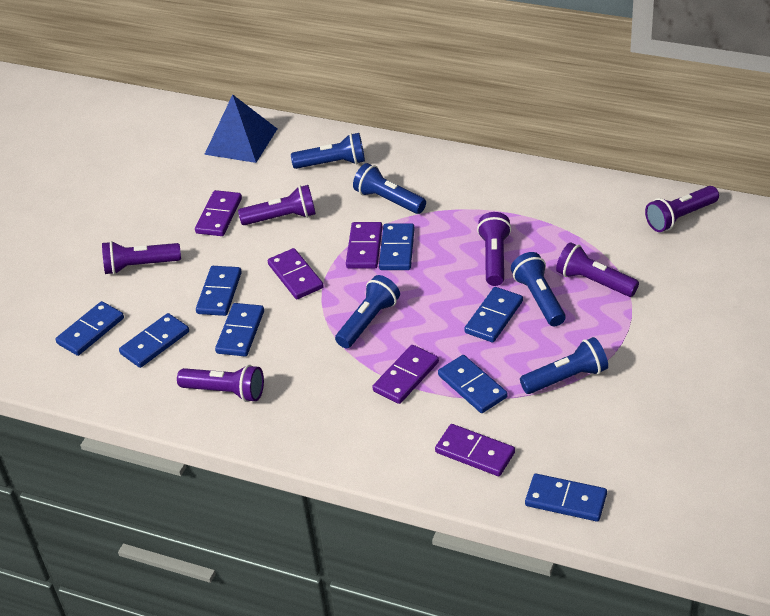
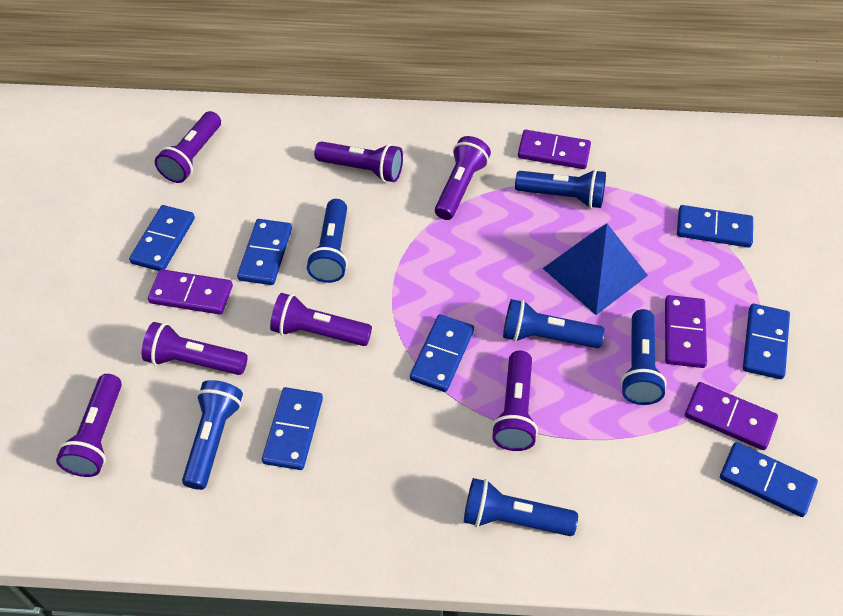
blue domino: [55,301,124,356] [119,313,189,368] [196,266,242,316] [215,303,264,356] [379,223,415,270] [438,355,508,413] [464,287,523,342] [525,474,607,522] = 8 -> [129,205,195,271] [237,219,292,285] [262,387,323,470] [410,314,474,392] [677,205,753,248] [720,442,818,517] [743,304,790,379] = 7
blue flashlight: [291,133,365,169] [335,275,400,348] [353,163,426,214] [511,252,566,326] [520,337,608,394] = 5 -> [182,380,243,490] [307,199,348,283] [464,478,578,536] [503,299,605,348] [515,169,606,209] [620,309,667,405] = 6
purple domino: [195,190,242,236] [268,248,324,299] [346,222,382,268] [372,345,439,404] [435,424,515,476] = 5 -> [148,269,233,315] [518,130,591,169] [665,295,707,368] [685,382,778,450] = 4
purple flashlight: [102,241,181,275] [177,365,264,402] [238,185,316,225] [477,212,511,286] [556,242,639,297] [645,186,719,232] = 6 -> [56,374,122,477] [142,322,248,375] [155,111,221,183] [270,293,372,346] [314,141,403,182] [435,136,491,220] [492,351,538,451] = 7

